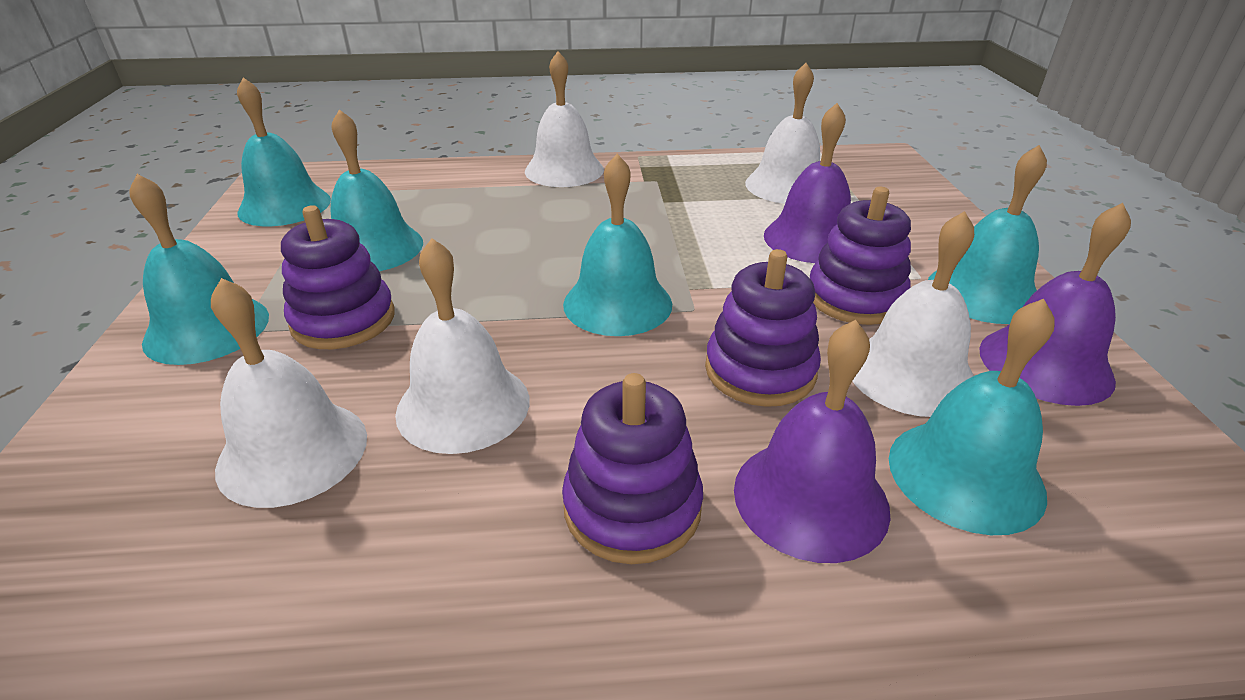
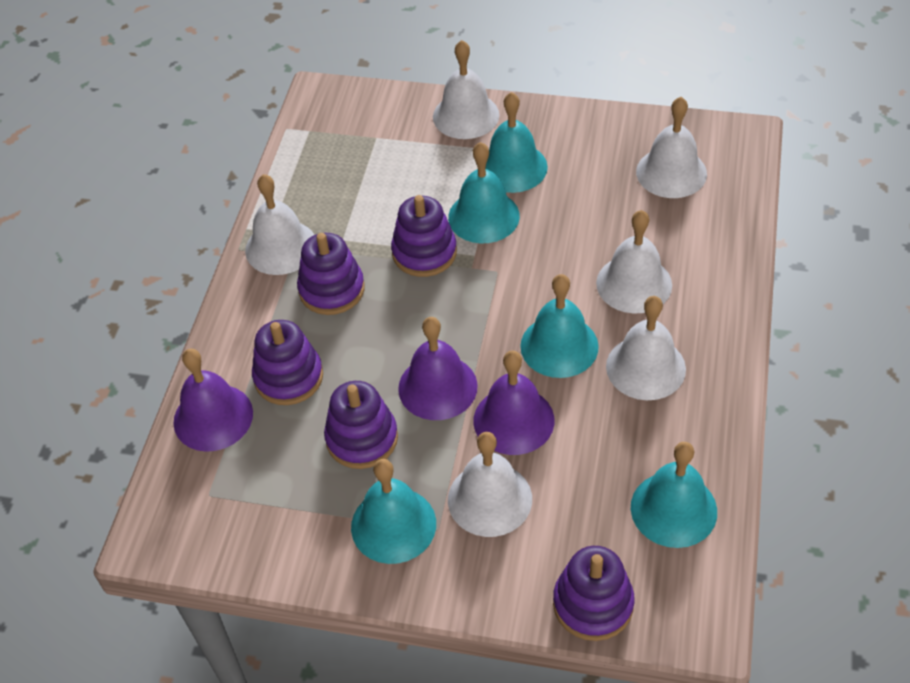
purple stacking toy: [281,205,395,349] [562,373,703,564] [705,249,821,407] [810,187,911,325] = 4 -> [252,320,323,405] [297,233,365,315] [324,381,398,469] [391,195,457,277] [553,546,635,641] = 5
turquoise bell: [129,174,269,365] [237,77,331,226] [331,109,423,271] [563,154,672,336] [889,299,1055,535] [928,145,1047,324] = 6 -> [351,459,436,564] [448,142,520,244] [486,92,548,193] [520,274,599,378] [631,442,717,548] = 5
white bell: [211,278,367,508] [395,238,530,454] [525,51,604,187] [745,63,820,204] [853,211,974,417] = 5 -> [245,174,314,275] [433,40,499,139] [448,432,532,537] [596,210,672,314] [606,296,686,400] [636,97,707,198] = 6

